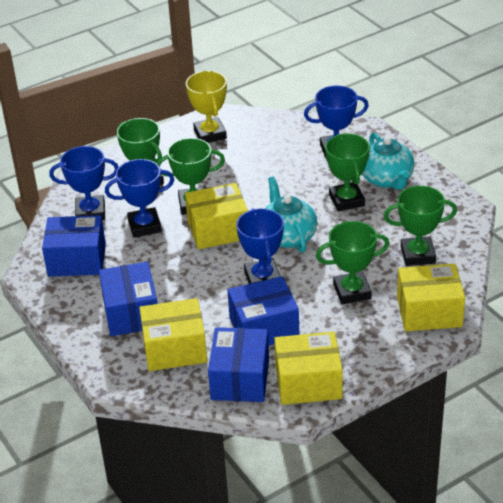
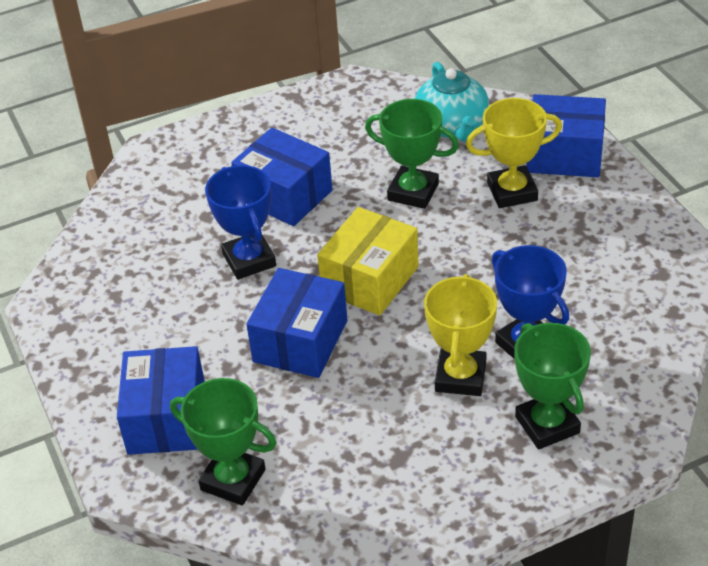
blue trophy: [49,146,118,220] [105,159,174,238] [236,208,284,284] [304,86,369,160] = 4 -> [205,165,276,280] [492,245,569,359] = 2
green trophy: [117,118,164,185] [156,138,225,215] [316,221,389,304] [325,134,370,212] [384,186,457,266] = 5 -> [170,378,277,505] [365,99,459,209] [514,323,591,449] = 3
turquoise teapot: [265,176,317,252] [362,133,415,190] = 2 -> [414,62,489,142] = 1
yellow box: [139,298,207,371] [185,183,248,249] [274,332,343,405] [397,264,465,331] = 4 -> [317,207,419,315] = 1
yellow trophy: [186,71,227,143] = 1 -> [424,274,497,396] [466,98,562,208] = 2

